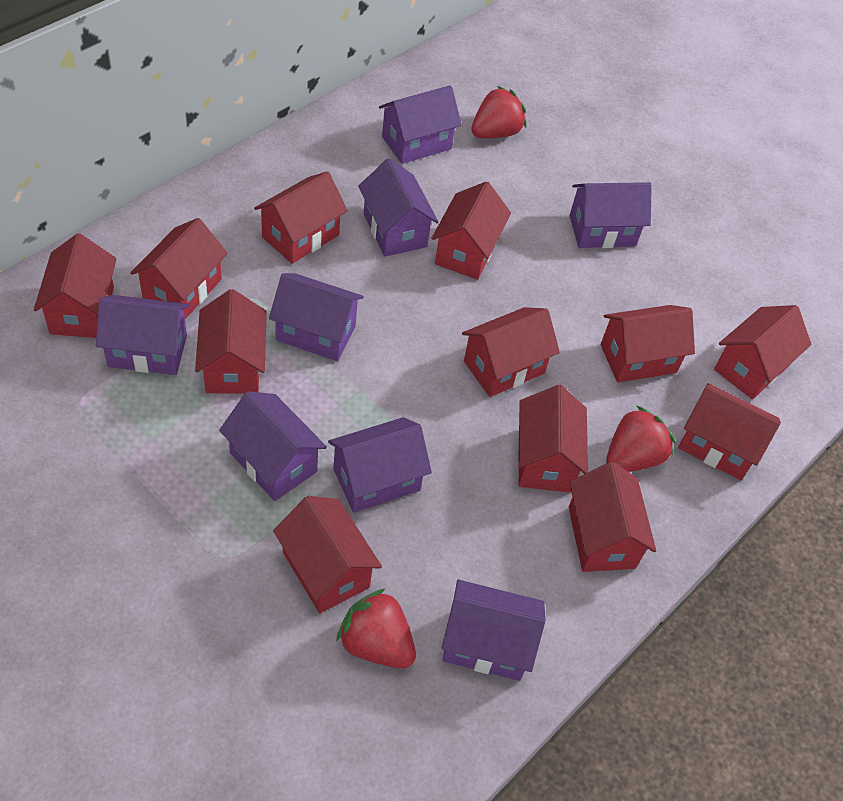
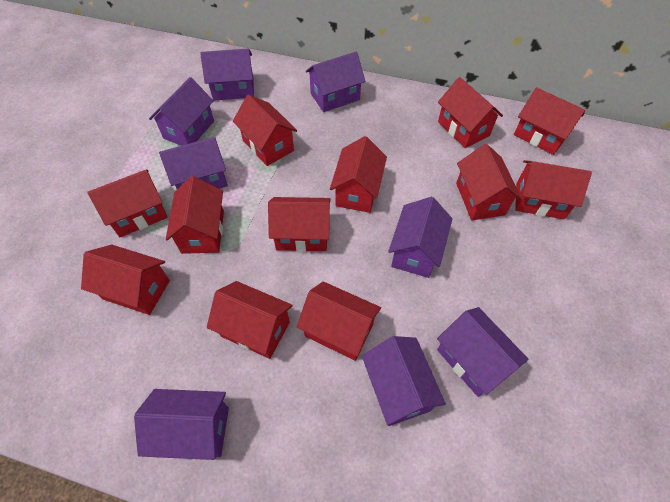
red strawberry: [336,588,416,668] [471,86,526,138] [606,406,676,472] = 3 -> none = 0

